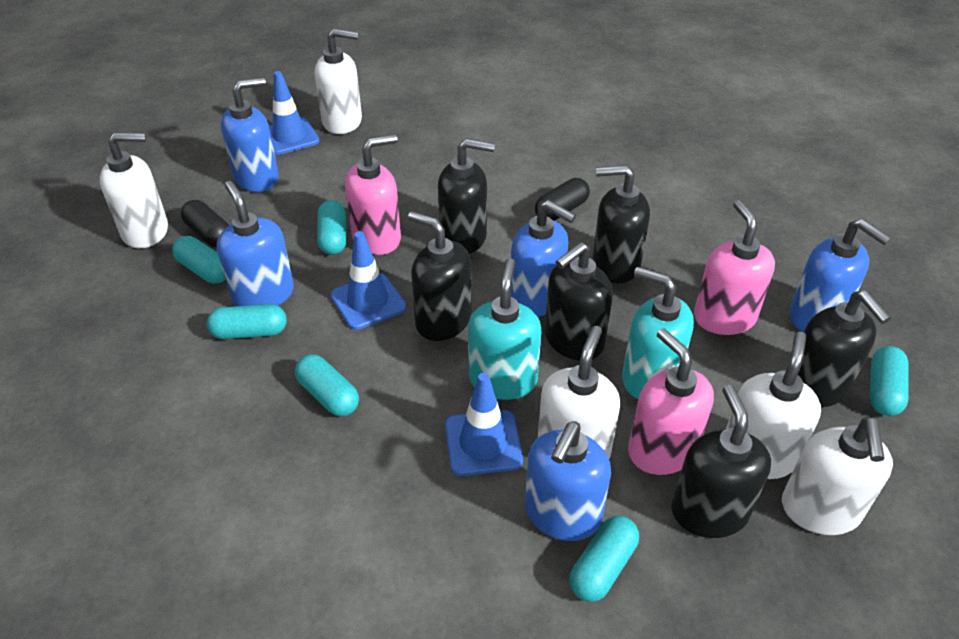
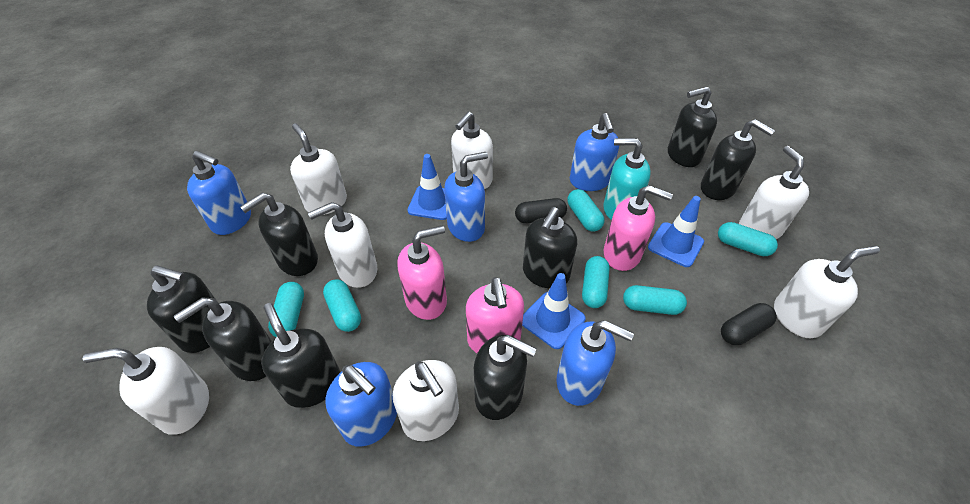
black soap dispenser: [408,211,472,341] [438,138,495,253] [545,242,613,360] [592,165,650,283] [671,385,771,538] [798,290,891,407] = 6 -> [147,265,218,353] [174,297,272,381] [240,193,318,276] [261,303,340,408] [474,335,537,420] [523,207,577,289] [668,86,717,167] [701,119,775,200] = 8
turquoise soap dispenser: [468,258,541,400] [622,267,694,399] = 2 -> [603,138,651,220] = 1
white soap dispenser: [100,132,168,248] [315,29,362,134] [538,326,620,458] [726,332,821,479] [782,417,893,535] = 5 -> [83,347,209,435] [290,123,347,215] [308,202,377,288] [393,360,459,441] [451,111,493,189] [739,146,809,239] [774,246,880,338] = 7

